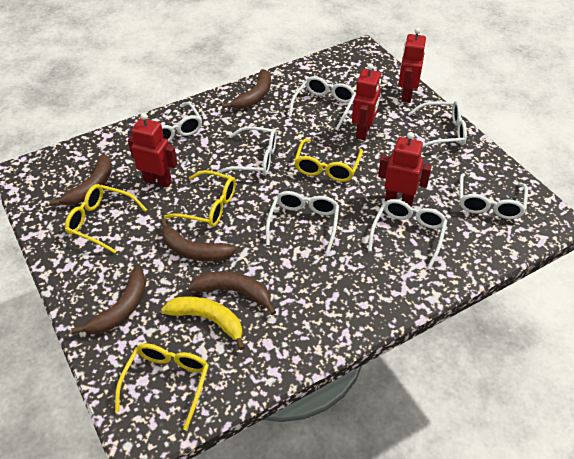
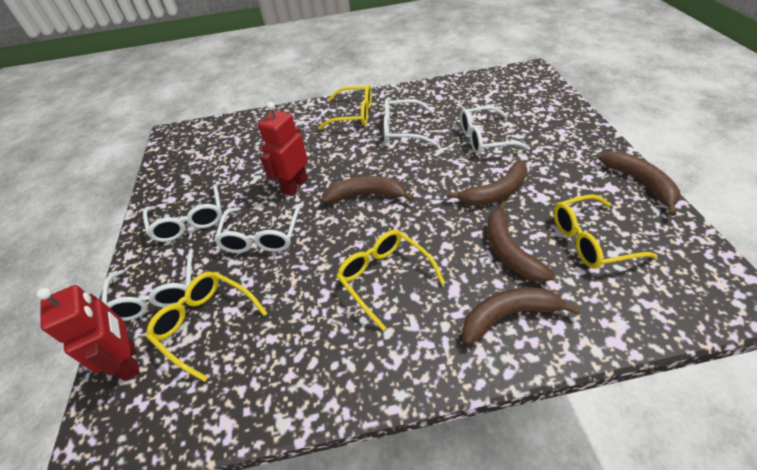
red robot: [128,113,178,187] [352,63,381,140] [378,132,432,207] [399,28,426,103] = 4 -> [36,285,140,381] [258,102,308,196] = 2
white glasses: [135,102,202,142] [217,126,277,176] [266,191,339,255] [289,76,356,131] [368,199,447,269] [408,101,467,148] [459,173,528,219] = 7 -> [102,250,194,321] [143,184,222,242] [214,205,301,253] [384,99,437,145] [460,106,530,154] = 5
yellow banana: [161,297,245,350] = 1 -> none = 0

